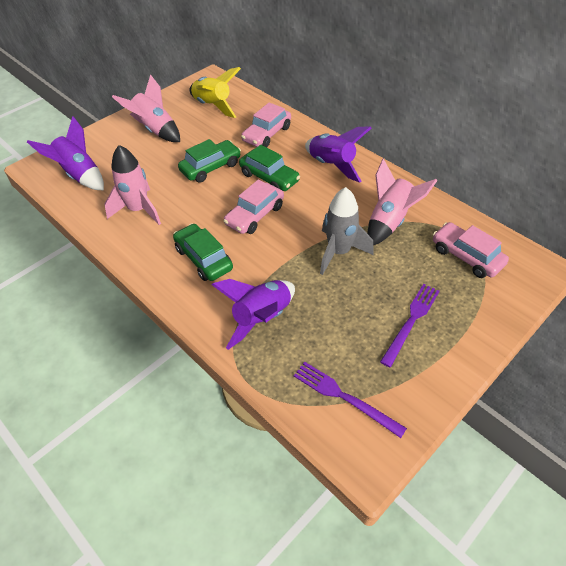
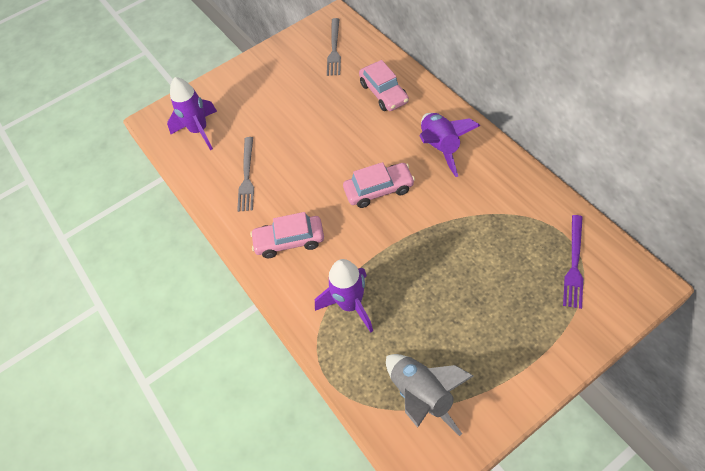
green car: [173,223,233,281] [178,139,241,183] [239,145,300,191] = 3 -> none = 0
grey fork: none = 0 -> [237,137,254,212] [327,18,341,76] = 2
pink rocket: [104,145,161,225] [112,74,180,142] [367,159,437,245] = 3 -> none = 0
purple fork: [294,362,407,438] [380,284,440,367] = 2 -> [563,215,583,309] = 1
yellow rocket: [190,67,241,118] = 1 -> none = 0

